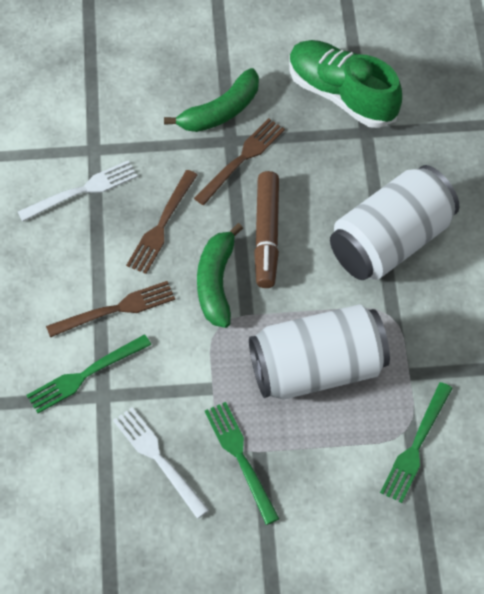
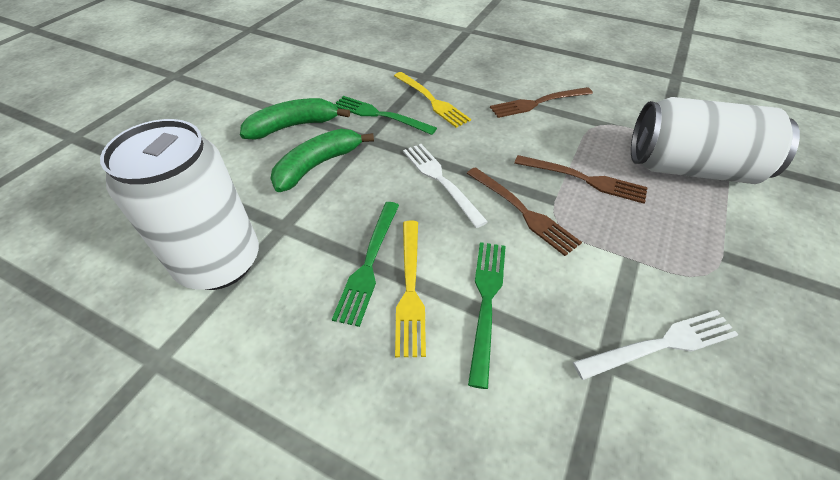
brown marker: [254,171,279,288] = 1 -> none = 0
green shoe: [289,40,402,128] = 1 -> none = 0
yellow fork: none = 0 -> [394,72,471,128] [395,221,426,357] = 2

